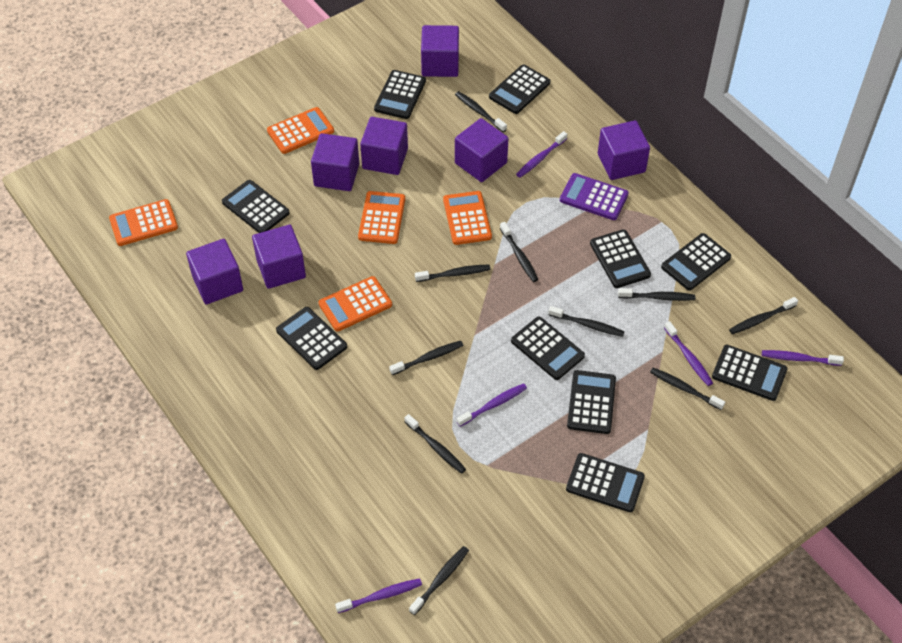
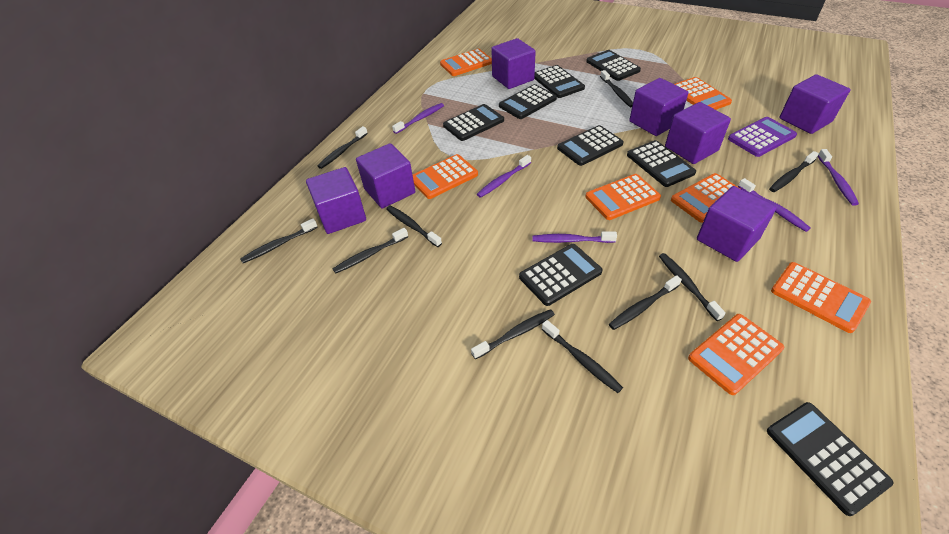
black calculator: [222,180,290,233] [276,307,347,370] [374,70,426,119] [489,65,550,114] [511,317,585,380] [566,453,645,512] [567,370,616,434] [590,229,651,288] [661,233,731,290] [712,345,788,401] = 10 -> [443,104,504,141] [499,84,557,119] [519,244,603,306] [534,65,585,98] [557,125,624,166] [586,50,641,81] [627,140,696,187] [767,402,893,516] = 8
orange calculator: [109,199,178,246] [267,107,334,154] [319,276,392,331] [358,191,405,244] [443,191,492,245] = 5 -> [413,154,478,199] [440,49,492,76] [585,174,661,220] [671,173,739,223] [674,77,732,110] [688,314,784,395] [771,262,871,333] = 7

